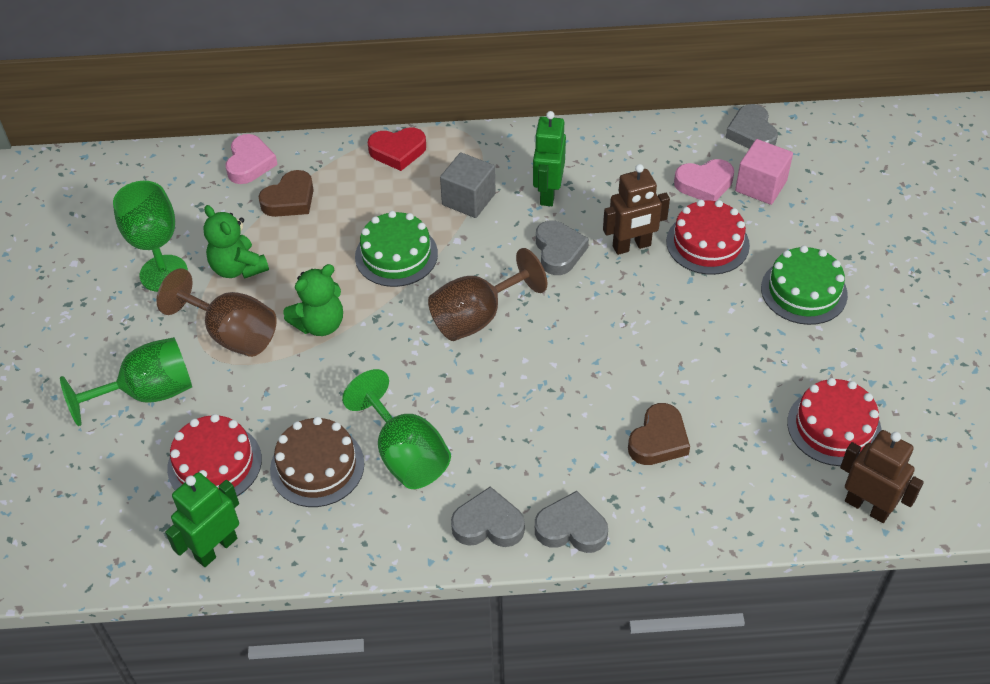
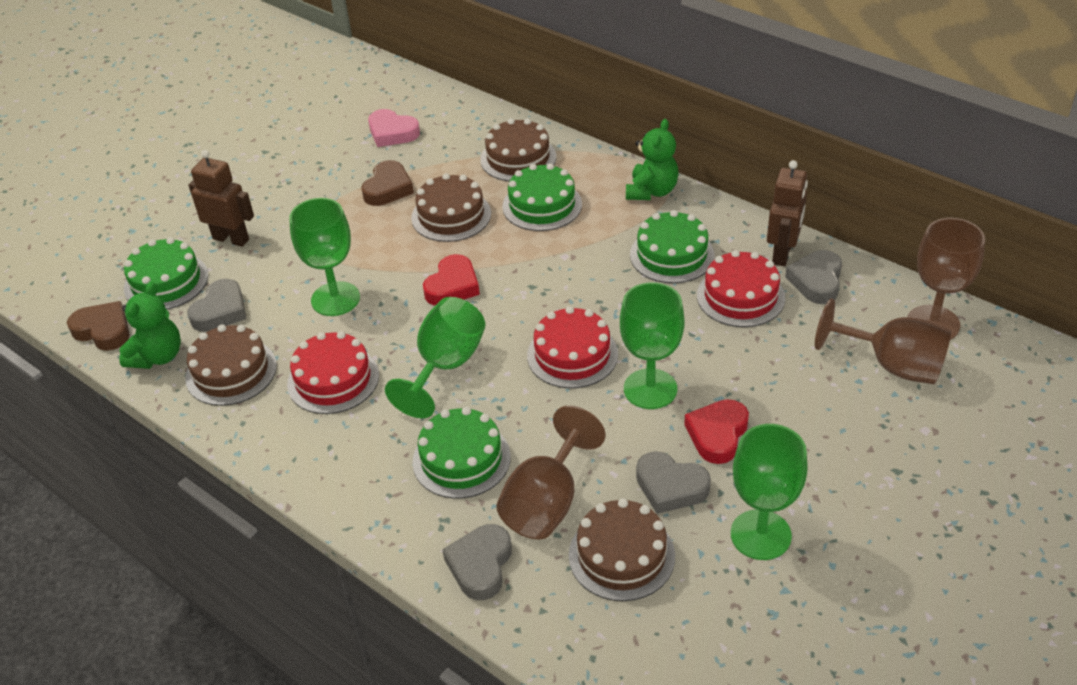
brown cake: [270,417,364,507] = 1 -> [185,324,277,406] [411,173,491,242] [480,118,556,181] [569,498,675,601] = 4
brown goblet: [156,268,277,357] [428,248,547,341] = 2 -> [496,406,606,539] [815,299,951,384] [907,218,985,340] = 3
green cake: [355,211,438,287] [761,246,848,325] = 2 -> [124,237,208,309] [412,407,511,499] [502,163,582,231] [630,210,715,283] = 4
green goblet: [60,337,192,426] [113,181,188,292] [342,369,451,489] = 3 -> [289,198,360,316] [385,297,485,418] [620,282,685,409] [731,424,808,560] = 4
green robot: [165,472,239,567] [533,111,566,206] = 2 -> none = 0
grey cube: [440,152,496,218] = 1 -> none = 0
pink cube: [735,139,793,205] = 1 -> none = 0
pink heart: [226,134,278,184] [674,159,734,201] = 2 -> [368,109,420,147] = 1
red heart: [368,127,426,171] = 1 -> [423,254,480,305] [684,399,749,464] = 2

